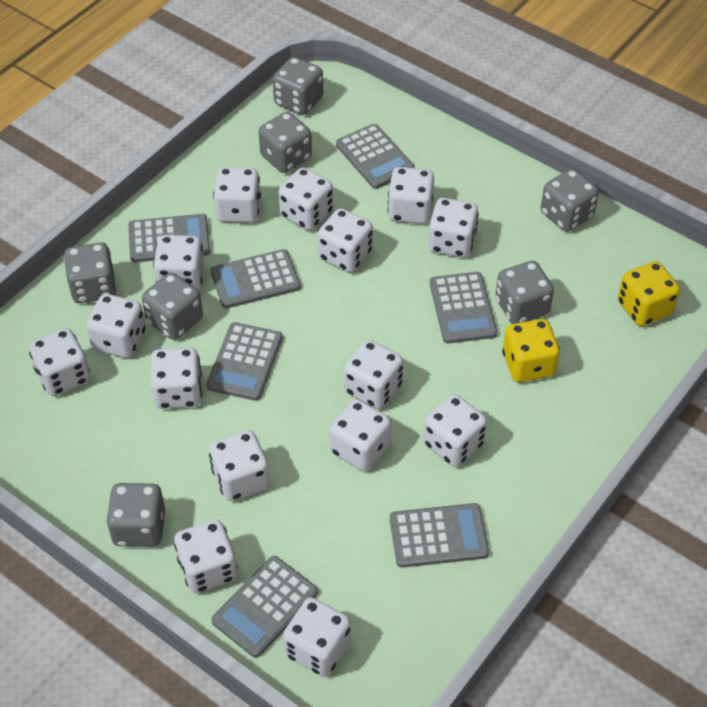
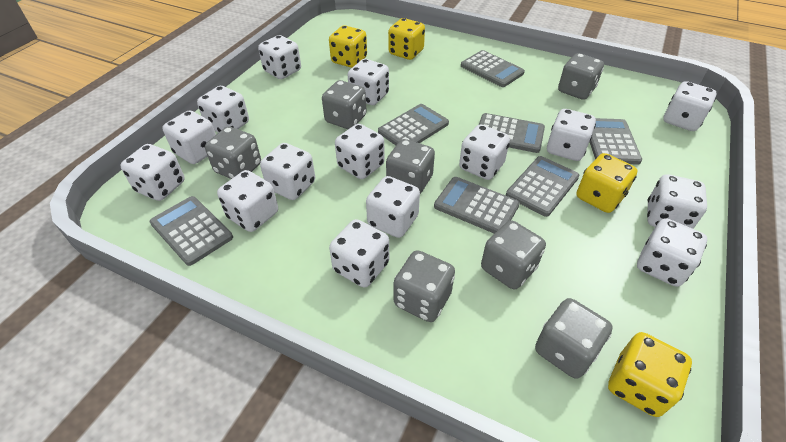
yellow dice: [502,319,560,382] [618,261,680,326] = 2 -> [329,26,367,68] [388,18,425,60] [576,153,637,213] [608,332,692,417] = 4

